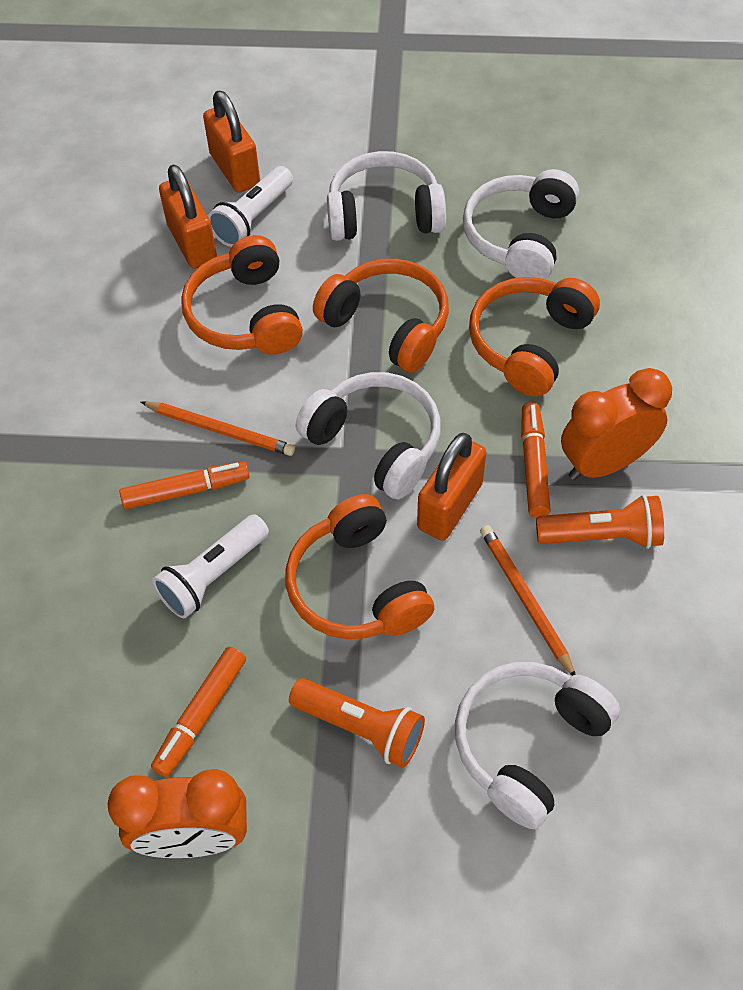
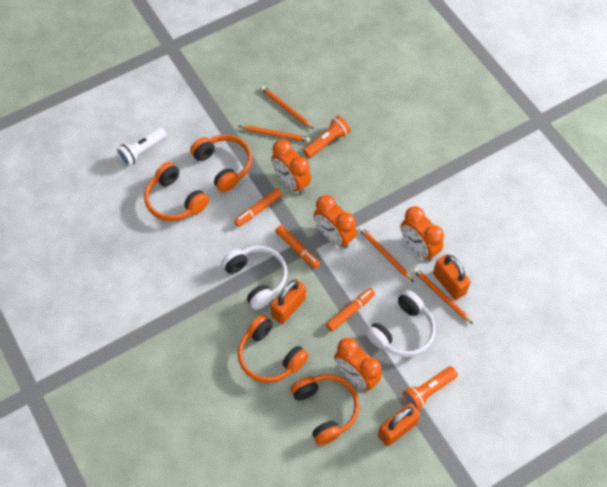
orange clock: [107,769,247,858] [561,368,672,480] = 2 -> [271,139,311,194] [314,195,357,249] [334,338,382,391] [400,206,444,261] = 4
orange pencil: [141,401,295,456] [480,525,576,676] = 2 -> [239,125,310,142] [261,86,314,129] [358,226,414,282] [413,267,473,324] = 4
white flashlight: [152,514,269,618] [208,166,293,247] = 2 -> [117,127,166,166] = 1
white headphones: [296,372,441,499] [327,151,446,241] [455,662,620,829] [463,169,579,279] = 4 -> [222,246,288,310] [366,290,436,357] = 2

